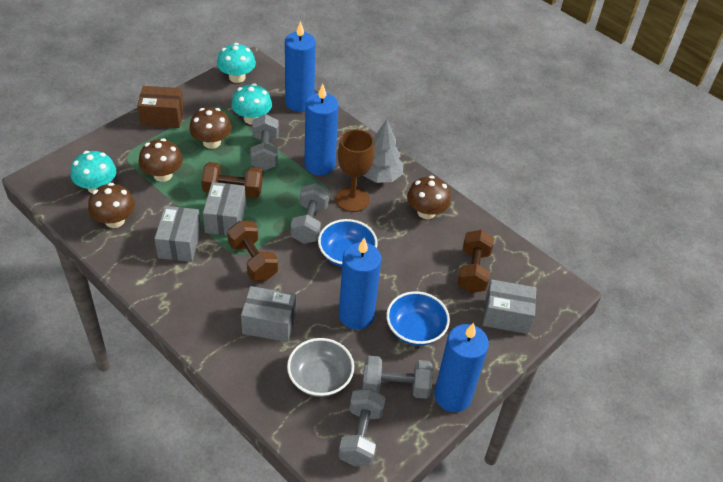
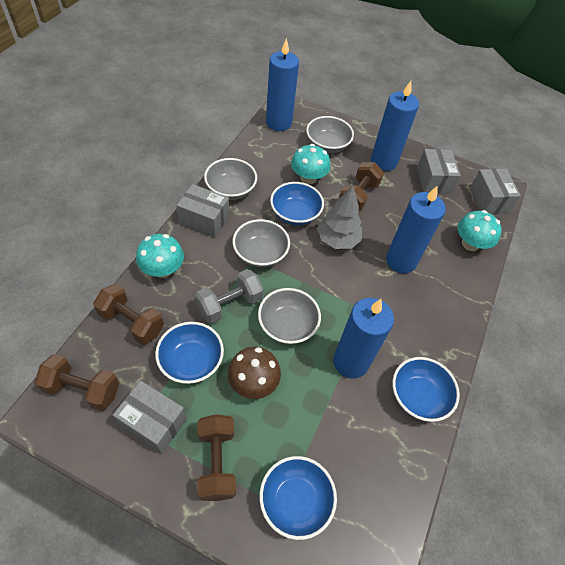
blue bowl: [318,219,377,267] [386,291,450,346] = 2 -> [155,322,224,384] [260,456,337,540] [270,182,324,226] [392,357,460,422] = 4
brown box: [137,86,184,128] = 1 -> none = 0
brown dumbbell: [201,162,263,198] [227,221,278,281] [457,230,494,293] = 3 -> [35,354,119,411] [93,284,164,345] [197,414,236,501] [339,162,384,212] = 4
brown goblet: [336,129,375,212] = 1 -> none = 0
brown mushroom: [88,183,135,228] [139,138,183,182] [189,108,232,149] [407,176,451,219] = 4 -> [228,347,281,399] = 1
grey bowl: [287,338,354,397] = 1 -> [204,158,257,200] [233,219,290,268] [258,288,321,344] [306,116,354,153] = 4
grey dumbbell: [250,114,279,171] [291,183,329,244] [339,388,386,467] [363,356,433,399] = 4 -> [195,269,263,324] = 1

